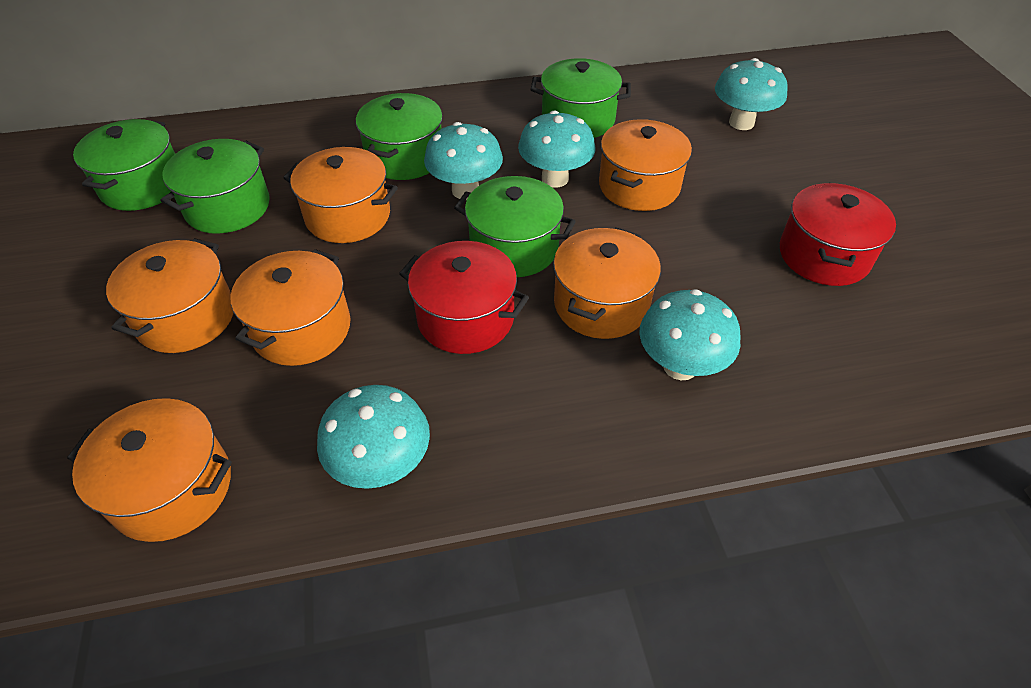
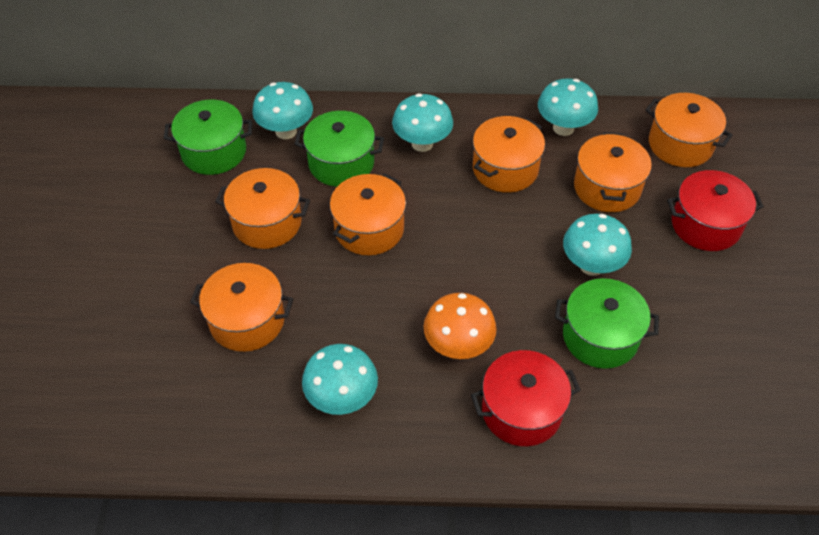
green pot: [73,119,175,211] [161,139,270,234] [356,93,443,180] [454,176,576,277] [531,58,631,138] = 5 -> [164,100,252,175] [295,111,384,187] [555,278,659,369] = 3
orange mushroom: none = 0 -> [424,293,497,359] = 1

